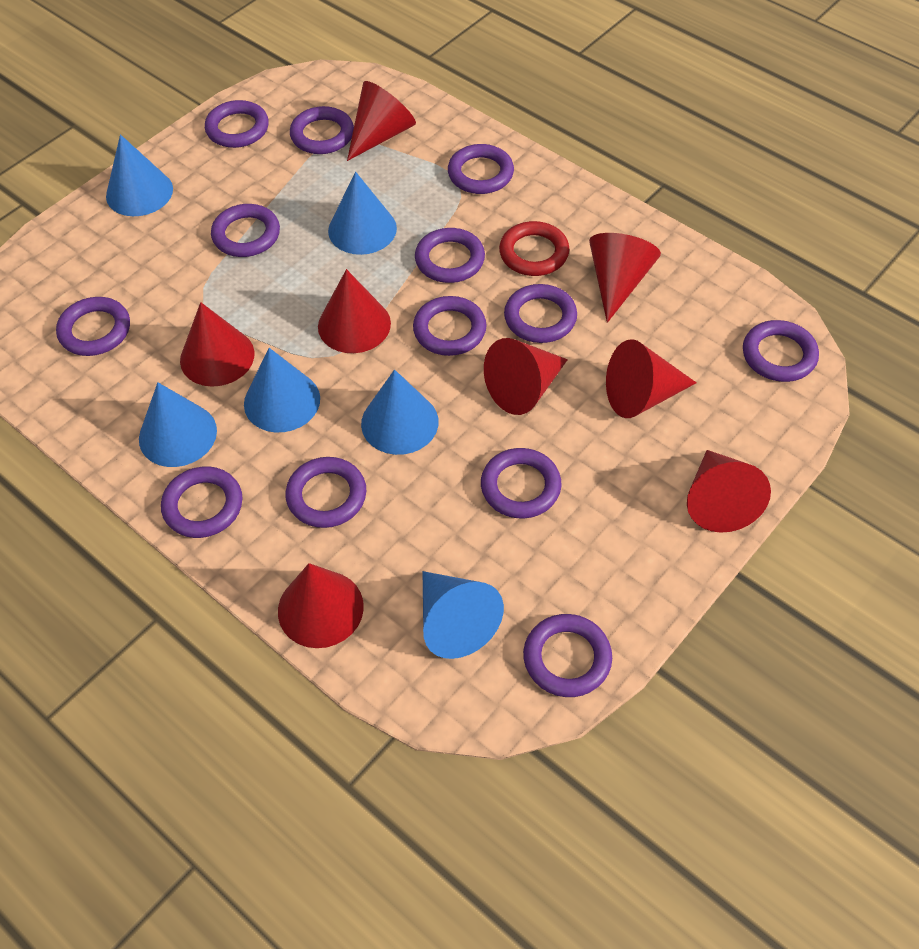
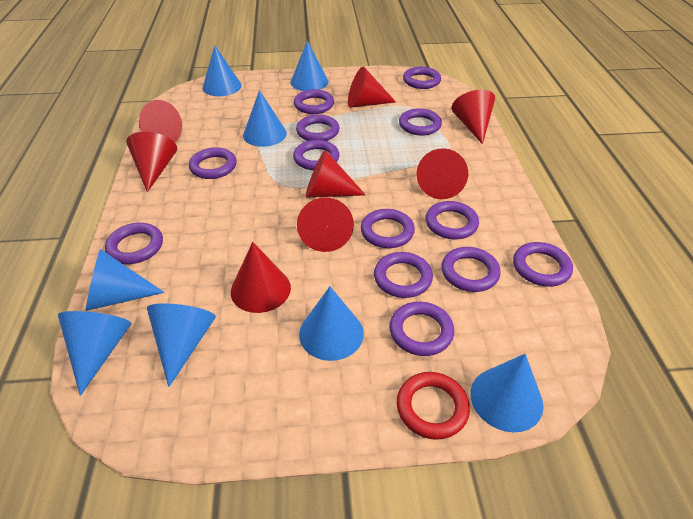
blue cone: [106,134,173,216] [139,382,217,467] [244,348,320,432] [328,172,397,255] [361,370,438,455] [423,571,504,659] = 6 -> [58,311,131,396] [86,249,164,311] [147,303,216,387] [203,45,242,96] [243,90,287,147] [290,41,329,91] [299,286,364,361] [470,354,543,432] = 8

